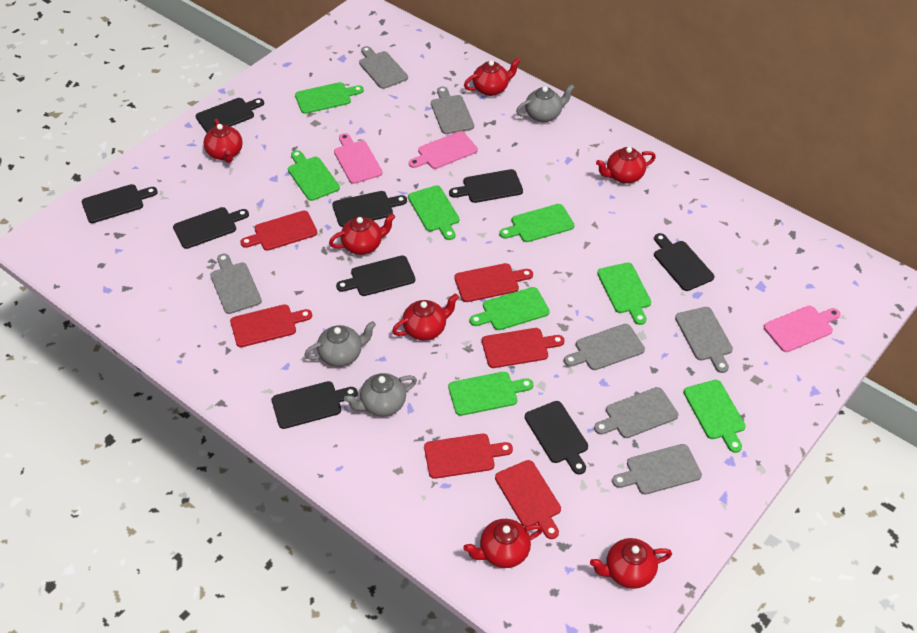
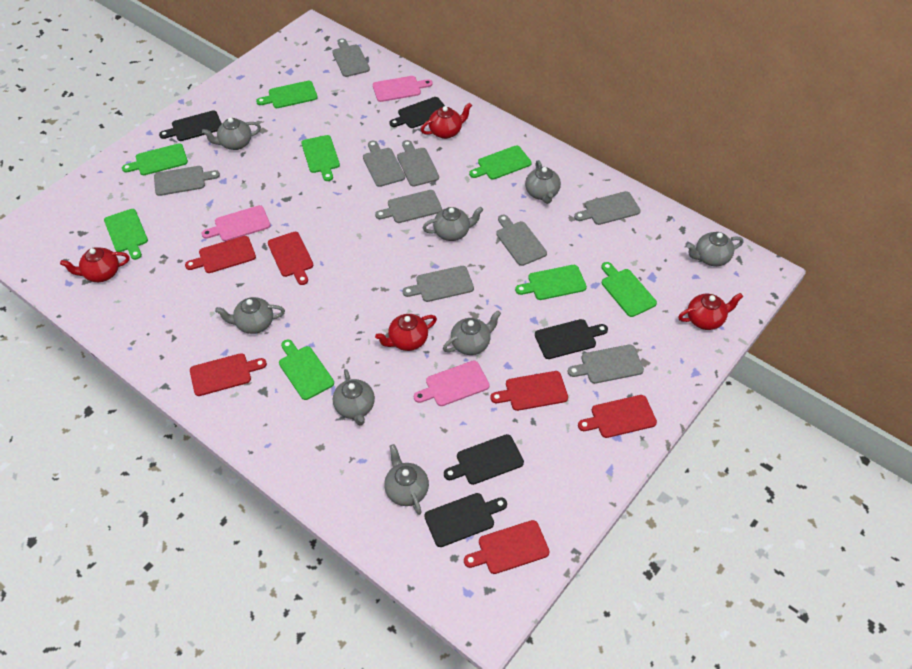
black cutting board: [82,184,158,223] [173,207,249,249] [196,98,264,133] [272,381,358,429] [332,191,407,227] [336,255,415,296] [449,169,523,203] [525,401,588,475] [654,233,714,291] = 9 -> [159,110,222,141] [389,97,445,128] [424,493,507,547] [444,434,524,485] [535,319,608,359] = 5
grey cutting board: [210,253,262,314] [359,46,408,89] [431,87,474,134] [564,324,645,370] [594,387,678,438] [612,444,702,495] [675,307,733,373] = 7 -> [154,166,220,196] [332,38,370,77] [363,141,405,187] [375,190,442,223] [397,140,439,187] [402,266,474,302] [496,215,547,266] [568,344,644,384] [574,191,641,225] = 9
grey teapot: [304,321,376,367] [344,373,417,417] [516,84,575,122] = 3 -> [202,118,261,150] [215,297,285,334] [333,369,375,425] [384,444,429,515] [423,207,483,241] [443,311,501,355] [525,160,561,204] [687,232,744,266] = 8
red teapot: [203,119,243,163] [329,213,395,255] [392,293,459,341] [464,58,520,96] [464,519,543,568] [590,538,672,589] [596,147,656,184] = 7 -> [60,247,130,282] [375,314,437,351] [421,103,472,139] [678,293,743,330] = 4

